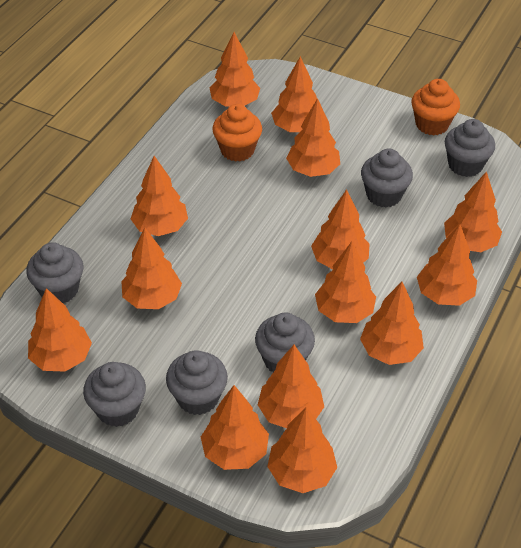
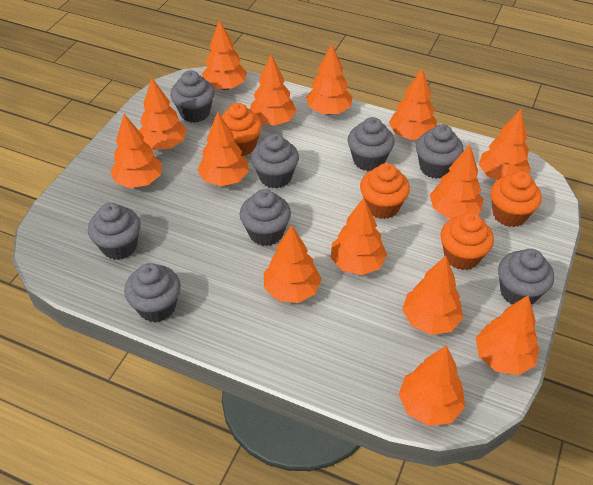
grey cupcake: [26,242,83,304] [83,362,146,427] [166,350,228,415] [255,312,315,372] [361,148,413,208] [445,119,495,177] = 6 -> [88,203,140,260] [124,263,181,322] [170,70,215,123] [240,189,291,246] [251,134,299,188] [347,117,394,171] [416,124,463,179] [498,249,554,305] = 8
orange cupcake: [212,104,262,162] [411,79,460,136] = 2 -> [221,103,262,156] [360,163,410,219] [440,213,494,270] [491,171,542,227] = 4

